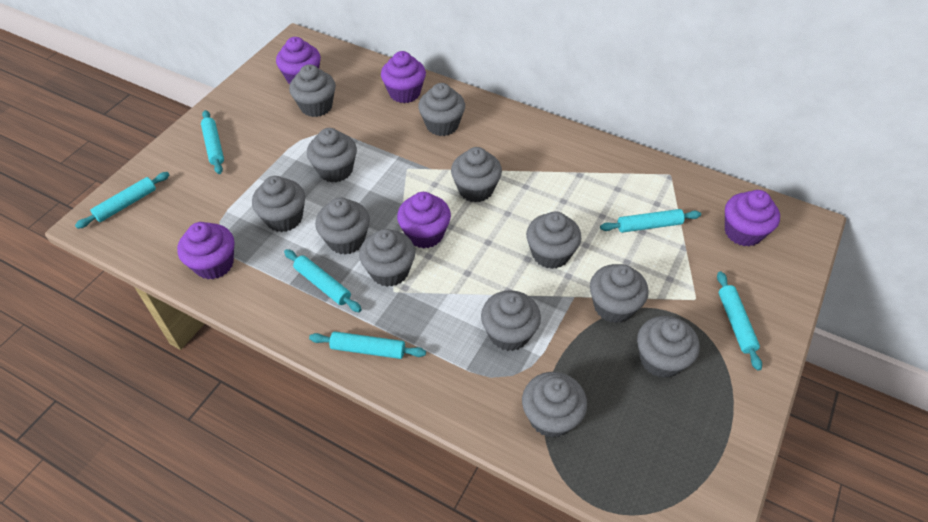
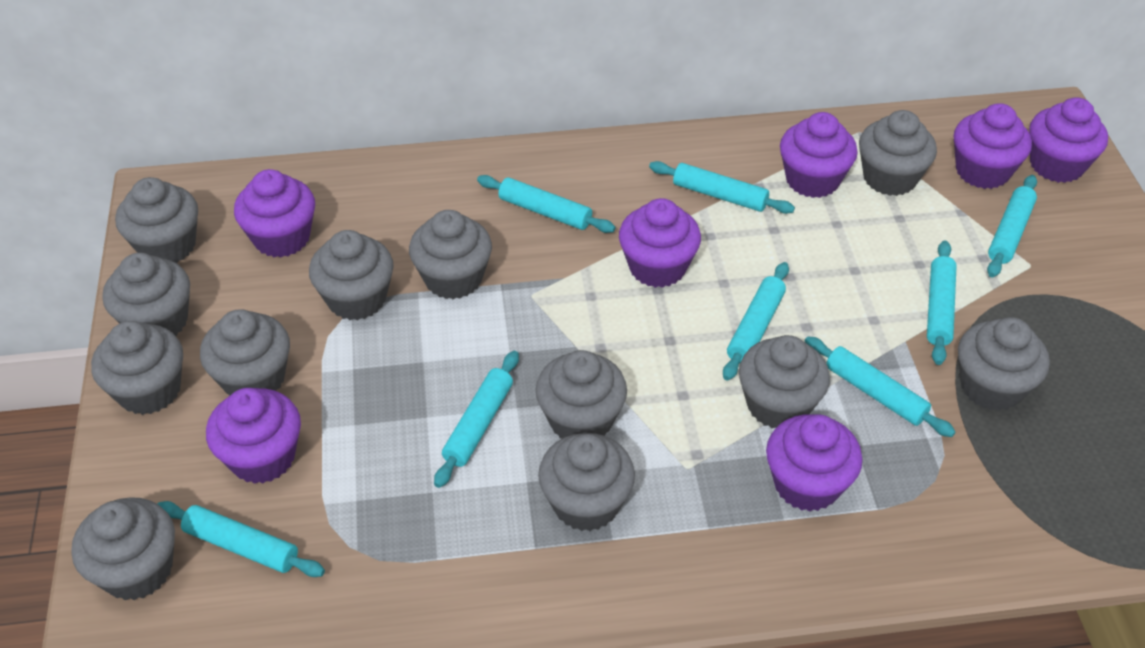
purple cupcake: [177,222,234,279] [276,37,321,84] [381,51,426,103] [397,192,451,249] [725,190,780,246] = 5 -> [206,388,301,484] [234,169,315,257] [619,198,701,288] [766,414,862,512] [780,112,858,198] [954,103,1032,189] [1029,97,1108,183] = 7
turquoise rolling pin: [75,172,170,229] [201,110,224,174] [284,249,362,312] [309,332,426,359] [600,209,701,233] [717,271,762,371] = 6 -> [158,501,325,577] [434,351,519,488] [477,175,615,233] [649,161,795,214] [723,262,789,381] [805,336,955,437] [927,240,957,365] [987,175,1037,277] = 8

